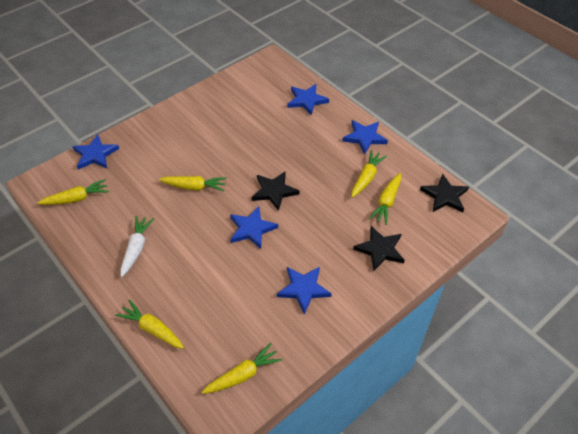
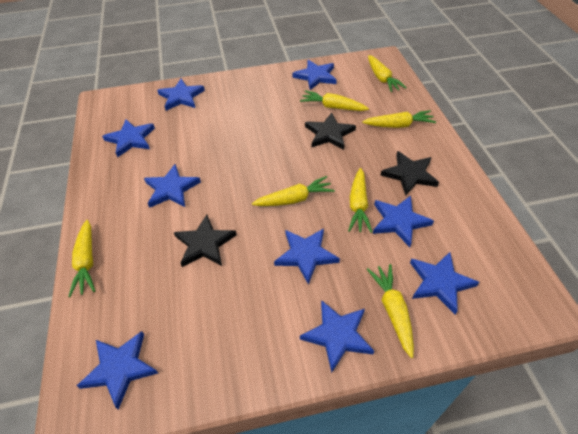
blue star: [72,134,119,170] [230,206,278,249] [277,267,332,314] [287,84,329,115] [342,120,388,154] = 5 -> [77,331,158,409] [102,119,155,158] [144,164,201,208] [157,79,205,111] [274,228,340,285] [292,60,337,90] [300,300,374,373] [373,196,434,247] [410,252,479,315] = 9
white carrot: [120,216,154,277] = 1 -> none = 0
yellow carrot: [37,179,109,205] [115,300,184,349] [159,176,227,191] [202,343,282,394] [351,150,387,198] [369,173,401,225] = 6 -> [68,220,95,297] [252,176,335,206] [300,90,369,111] [348,168,372,233] [362,110,436,128] [367,264,414,358] [368,55,407,92] = 7

